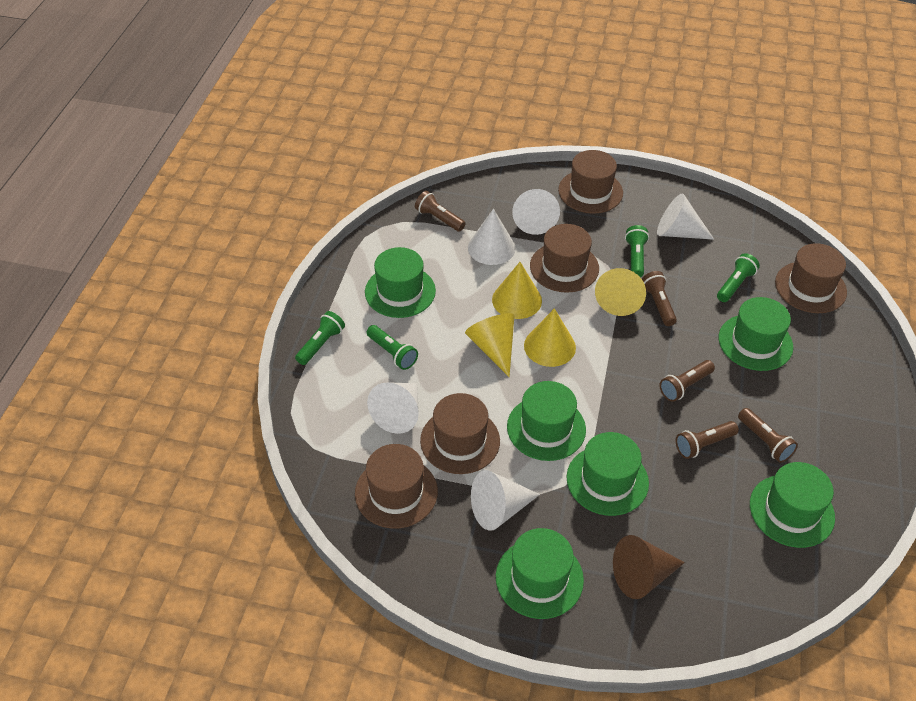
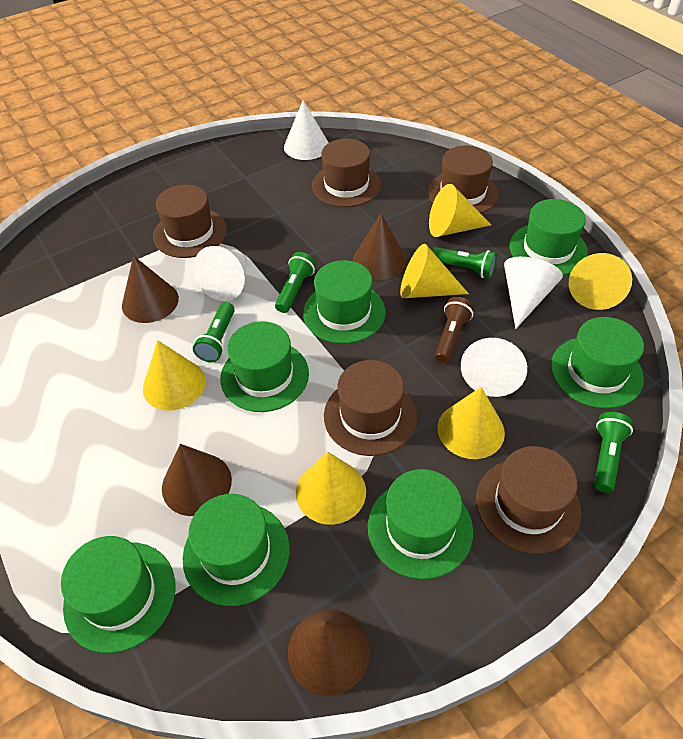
brown cone: [613,535,685,599] = 1 -> [122,256,179,323] [162,444,232,516] [288,610,370,696] [353,214,407,280] = 4
brown flashlight: [415,191,465,232] [642,271,677,326] [659,360,715,402] [676,421,739,459] [738,408,798,463] = 5 -> [435,297,474,363] = 1
green hat: [365,247,436,318] [496,528,584,619] [507,381,586,461] [567,432,649,516] [719,297,793,371] [750,462,835,548] = 6 -> [61,536,175,653] [182,494,290,606] [220,321,309,412] [303,260,386,344] [368,469,473,579] [509,199,588,275] [551,317,644,409] = 7
white cone: [367,382,419,434] [468,209,516,265] [471,470,540,531] [512,189,560,235] [657,194,714,240] = 5 -> [193,246,247,301] [284,100,329,160] [461,338,527,397] [504,257,563,329] = 4
yellow cone: [465,313,514,377] [492,262,542,319] [524,308,576,367] [595,268,646,316] = 4 -> [143,340,206,410] [296,452,366,525] [400,244,469,298] [429,184,491,237] [438,387,505,459] [569,253,632,310] = 6

